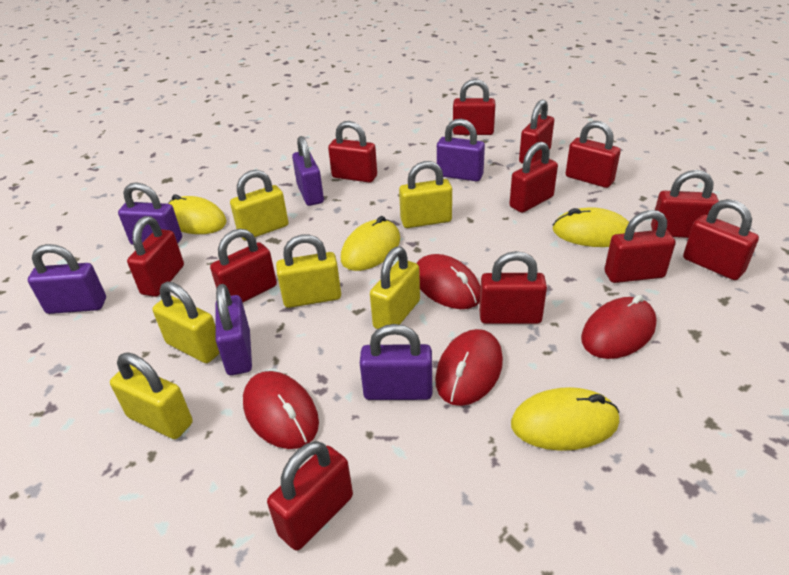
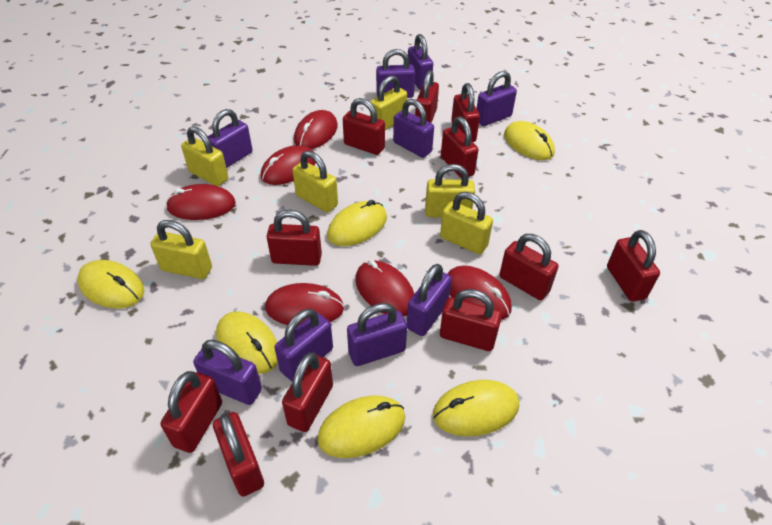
purple padlock: [28,244,106,314] [118,182,182,245] [216,284,252,375] [292,136,324,206] [360,324,432,400] [437,119,485,181] = 6 -> [193,340,262,405] [208,109,252,168] [275,309,333,381] [347,303,407,366] [376,49,415,98] [393,99,434,158] [407,264,452,336] [408,34,433,90] [477,71,517,126] = 9
red mouse: [243,371,319,449] [416,254,481,309] [435,329,503,406] [581,295,657,359] = 4 -> [166,184,236,220] [261,145,316,185] [265,283,344,326] [294,110,338,149] [355,260,414,317] [447,265,512,320] = 6
red padlock: [127,216,184,297] [210,229,277,303] [267,441,353,551] [328,121,377,183] [453,79,495,135] [479,251,547,324] [509,142,558,213] [519,99,554,164] [566,121,621,188] [605,210,676,283] [651,170,719,238] [683,199,759,280] = 12 -> [160,371,222,453] [213,412,264,497] [266,210,322,266] [282,352,333,432] [343,98,385,155] [415,70,439,123] [440,289,502,351] [441,116,478,179] [451,83,480,142] [499,234,558,300] [607,230,660,302] = 11
yellow mouse: [168,194,227,234] [341,216,400,271] [511,387,619,451] [553,207,629,247] = 4 -> [77,260,144,309] [216,311,278,374] [317,396,405,458] [327,200,387,246] [433,380,519,436] [504,121,555,160] = 6

